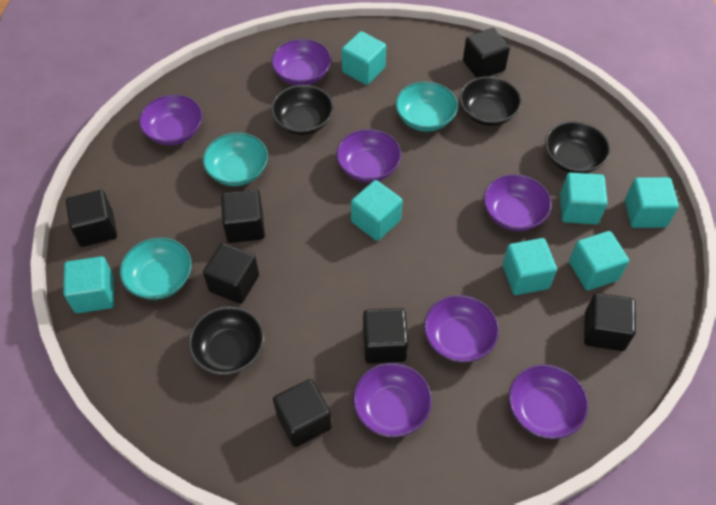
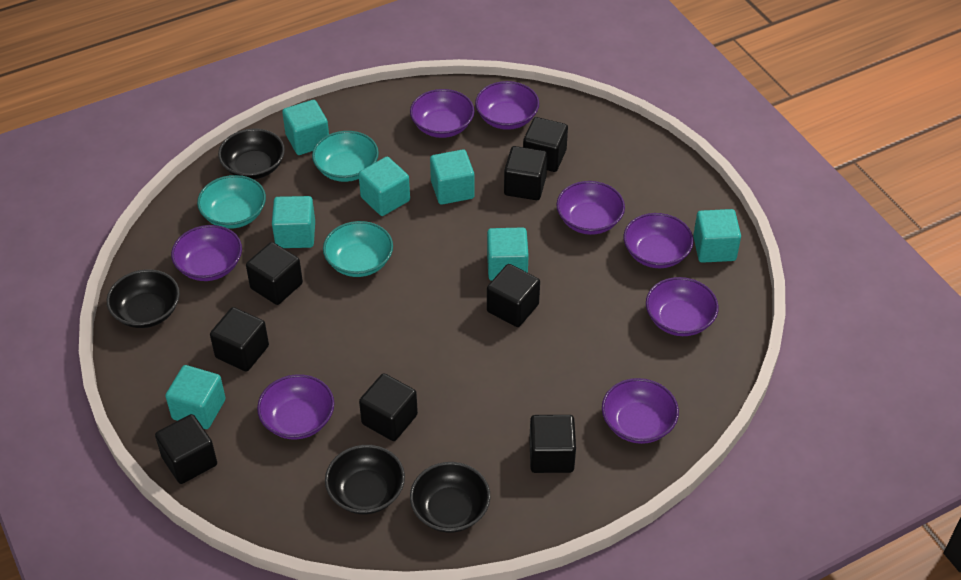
black cube: [66,190,117,247] [203,243,259,304] [221,189,265,243] [273,379,332,447] [363,308,408,364] [463,28,510,78] [584,293,636,351] = 7 -> [155,414,217,484] [210,307,269,372] [246,242,303,305] [359,373,418,441] [487,264,540,327] [504,146,548,200] [523,117,568,172] [529,415,576,473] = 8
purple bowl: [139,94,203,145] [271,39,331,85] [336,129,401,182] [353,363,432,437] [424,295,499,362] [483,174,552,231] [509,364,588,439] = 7 -> [171,225,242,281] [257,374,334,440] [410,89,474,138] [475,81,539,130] [556,181,625,235] [602,378,679,444] [624,213,694,268] [646,277,719,336] = 8

